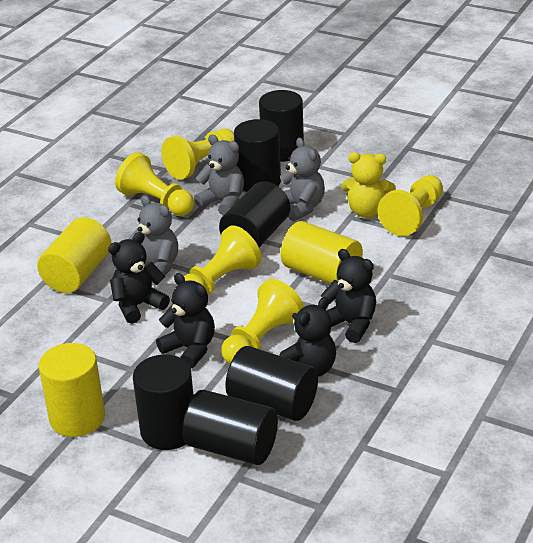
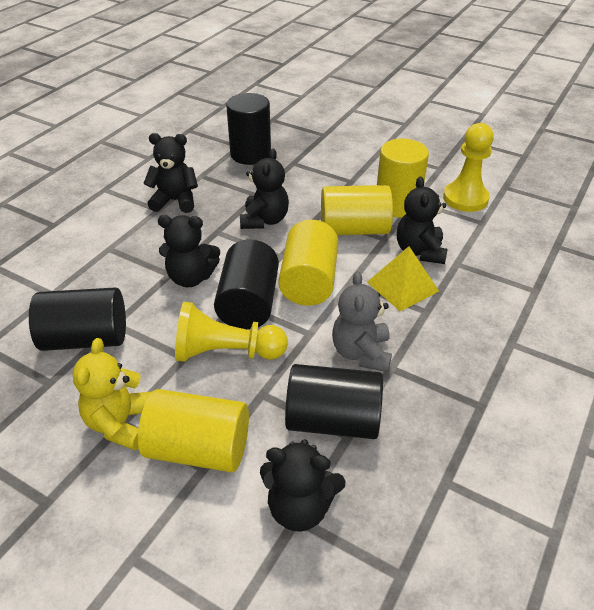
black cylinder: [133,354,194,450] [182,390,278,465] [219,182,290,247] [225,346,318,421] [234,119,281,192] [259,90,304,162] = 6 -> [29,287,126,351] [214,239,279,329] [226,93,271,165] [285,364,383,439] = 4
black teddy bear: [108,232,170,324] [156,273,215,368] [279,297,336,377] [321,249,376,343] = 4 -> [143,133,198,213] [158,215,220,287] [240,149,289,229] [260,439,346,532] [397,177,448,264] = 5
grey teddy bear: [128,196,178,284] [194,135,244,216] [280,138,325,222] = 3 -> [332,271,392,372] = 1
yellow cylinder: [37,217,112,293] [39,343,105,437] [281,221,363,284] = 3 -> [138,389,249,472] [278,220,338,306] [321,185,393,235] [377,139,429,218] = 4
yellow pawn: [115,152,194,216] [162,129,234,180] [184,225,262,294] [221,279,304,364] [377,175,443,236] = 5 -> [175,302,288,362] [443,123,494,212] = 2
yellow pyramid: none = 0 -> [367,246,439,311] = 1

